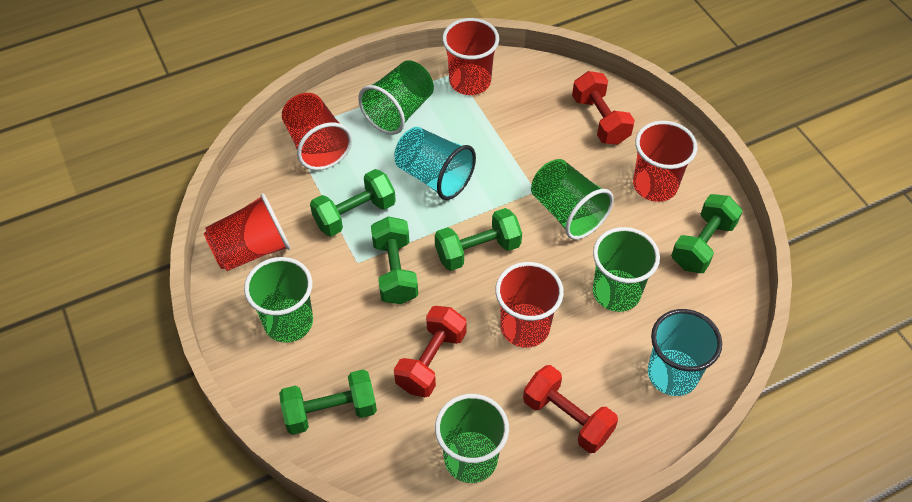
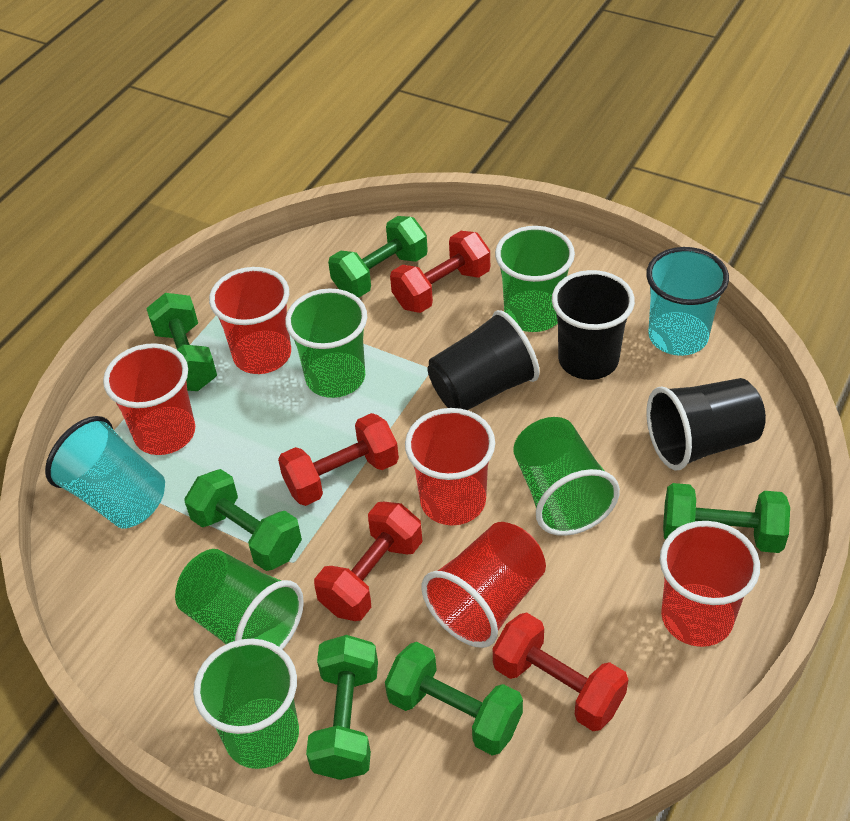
black cup: none = 0 -> [427,310,540,410] [552,270,635,380] [646,378,766,470] = 3
green dumbbell: [279,369,377,435] [310,169,396,237] [371,216,418,304] [435,208,522,271] [671,194,742,273] = 5 -> [146,293,217,391] [184,469,302,571] [306,635,378,780] [328,216,428,297] [385,642,523,756] [663,483,790,553] = 6
red dumbbell: [394,306,467,397] [523,365,618,453] [572,71,635,145] = 3 -> [278,413,399,506] [314,502,423,621] [390,231,490,313] [493,612,628,731] = 4

